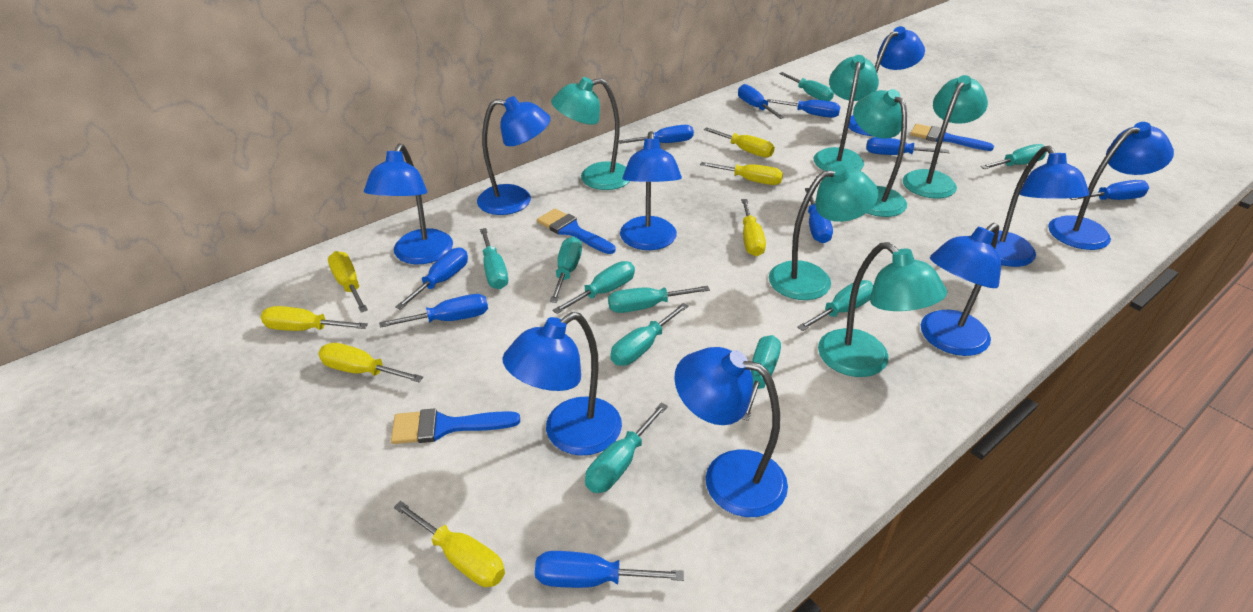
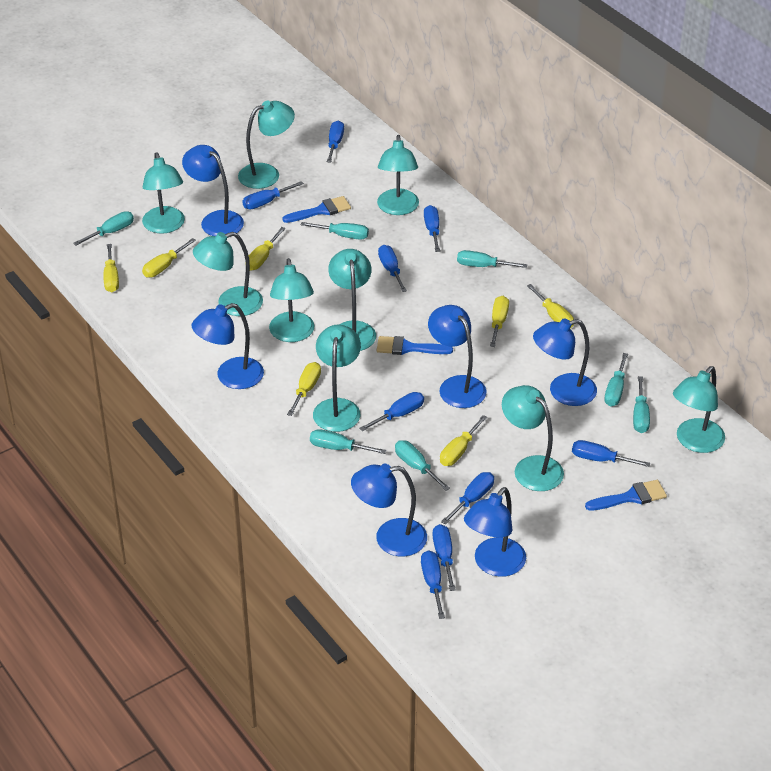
blue lamp: [364,143,453,264] [477,96,551,215] [502,312,622,456] [620,131,682,250] [674,347,788,517] [848,26,925,136] [921,223,1001,356] [995,146,1089,267] [1048,122,1174,250] = 9 -> [182,145,244,236] [191,303,264,389] [351,464,427,557] [428,305,486,408] [464,487,526,577] [533,319,597,406] = 6
turquoise lamp: [551,77,630,190] [769,164,878,300] [814,55,879,171] [818,242,947,377] [853,89,907,217] [903,75,988,198] = 6 -> [142,152,185,234] [193,232,263,316] [238,101,295,189] [269,258,314,342] [313,325,361,432] [328,249,376,351] [377,135,419,215] [502,385,564,491] [673,366,725,453] = 9
turquoise screwdriver: [480,228,508,289] [550,237,582,303] [552,261,635,314] [585,403,668,493] [608,286,710,313] [610,303,689,366] [741,335,781,421] [779,72,834,101] [797,280,873,331] [980,144,1047,169] = 10 -> [73,211,134,245] [301,222,369,240] [310,429,386,454] [395,440,450,491] [457,250,527,268] [604,353,628,407] [633,376,650,433] = 7

